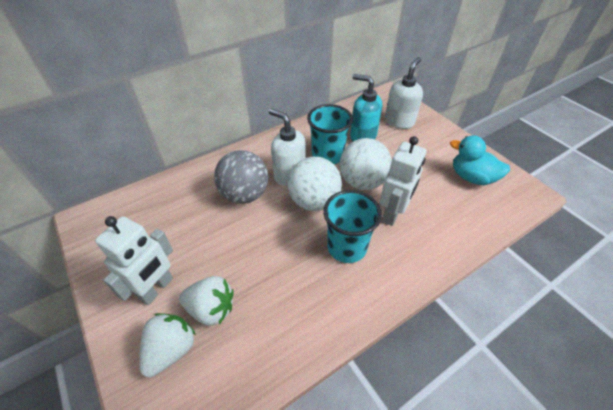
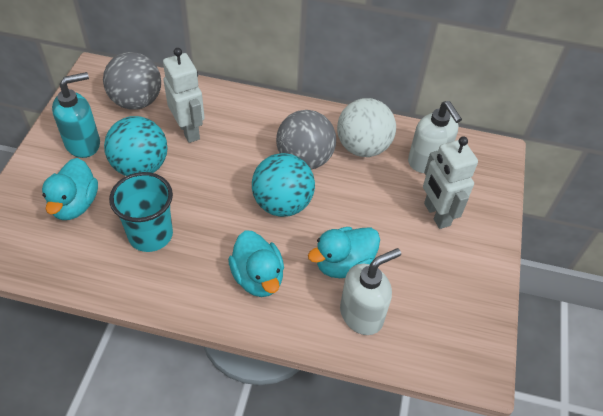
grey ball: [214,150,268,204] = 1 -> [103,52,161,110] [276,110,336,170] = 2
turquoise ball: none = 0 -> [104,116,168,176] [252,153,315,217] = 2
turquoise cup: [307,104,353,164] [323,190,382,263] = 2 -> [109,172,173,252] = 1
turquoise duck: [450,135,510,185] = 1 -> [42,158,98,220] [228,230,284,297] [308,227,380,278] = 3
white ball: [288,157,342,211] [340,138,392,190] = 2 -> [337,98,396,157] = 1
white strawberry: [139,313,196,377] [179,276,234,326] = 2 -> none = 0

